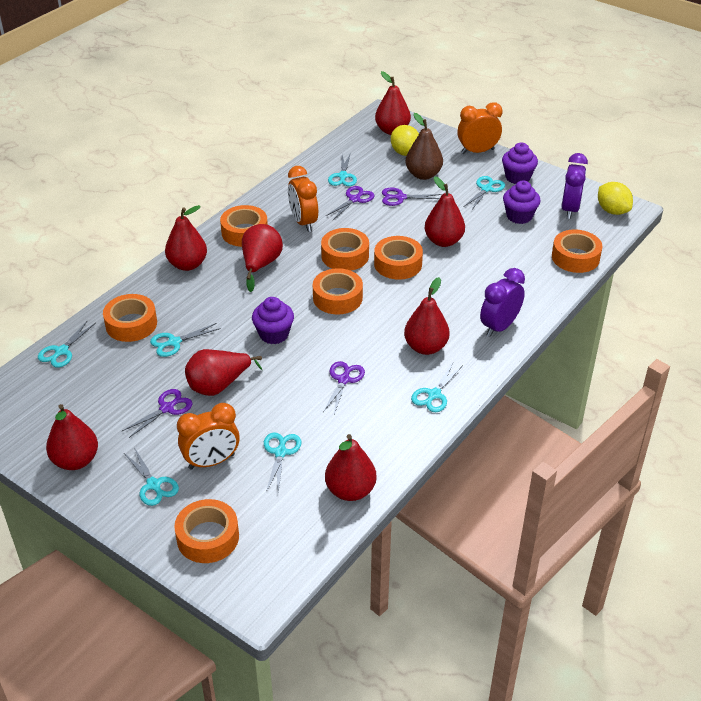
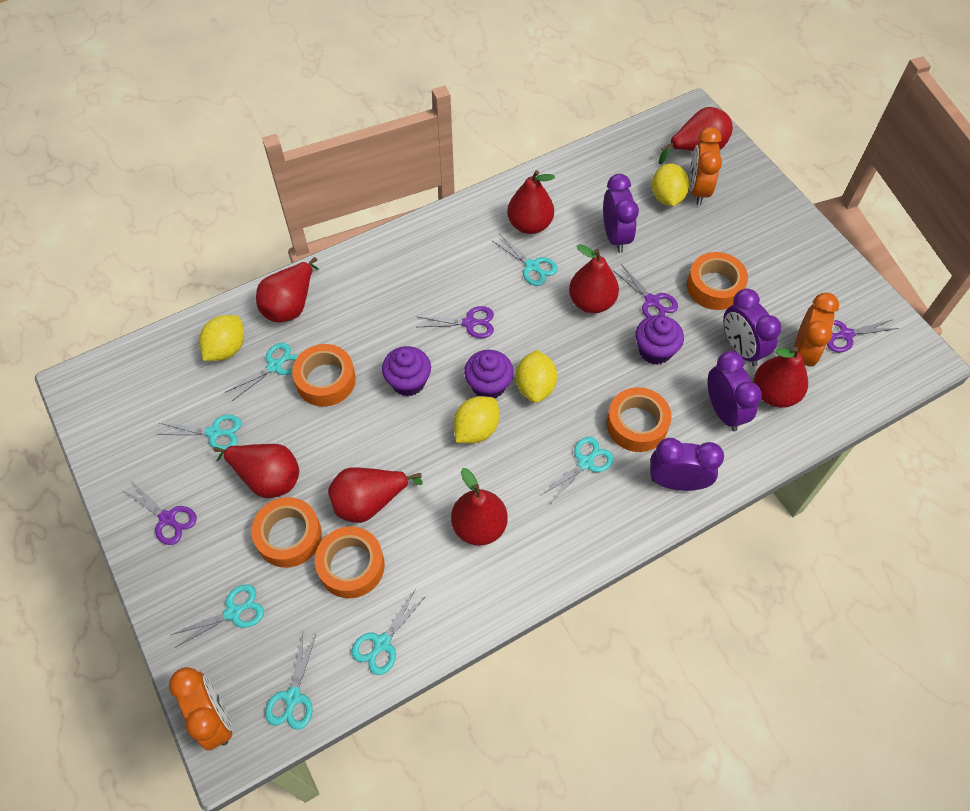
brown pear: [405,113,443,180] = 1 -> none = 0
orange tape: [103,294,157,342] [174,499,239,563] [220,205,268,247] [313,268,363,314] [321,228,369,271] [374,236,423,280] [552,229,603,273] = 7 -> [251,497,322,568] [292,344,356,407] [315,526,385,598] [607,387,672,452] [687,252,748,310] = 5
purple clock: [480,268,525,337] [562,153,588,219] = 2 -> [603,174,639,253] [650,438,724,491] [708,351,762,431] [723,289,781,366] = 4
yellow lemon: [391,125,419,156] [598,182,633,215] = 2 -> [199,315,244,361] [453,396,499,443] [515,350,557,403] [652,163,689,206] = 4

